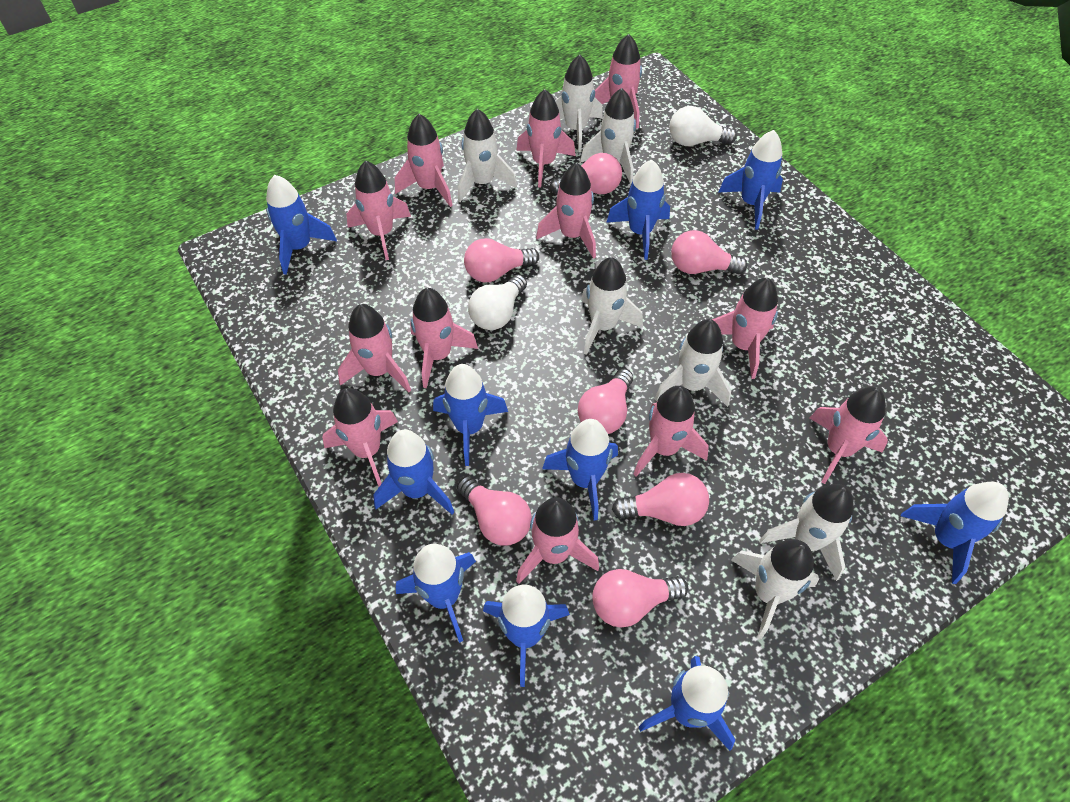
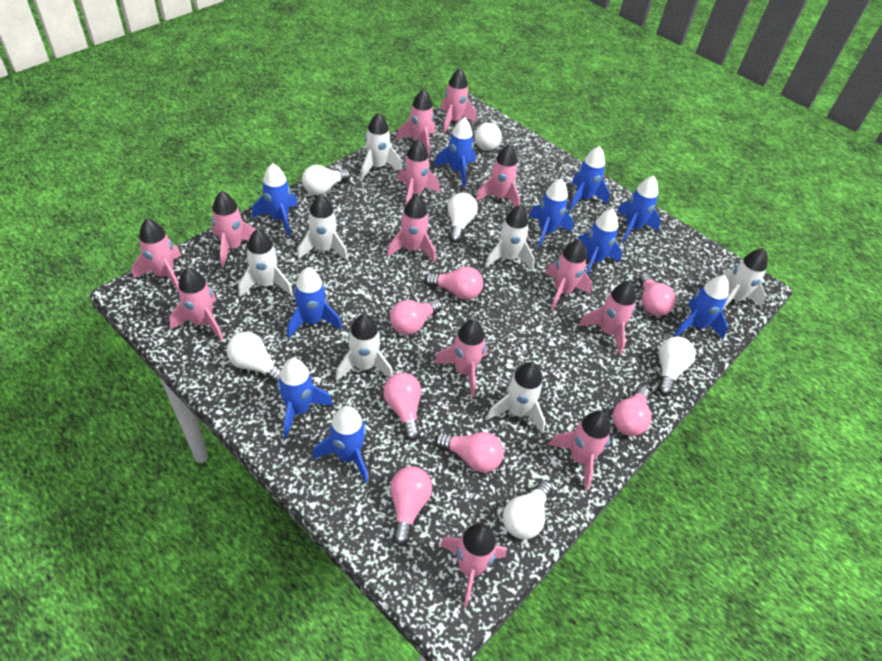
pink rocket: [322,388,398,487] [338,304,411,393] [346,161,411,260] [395,114,453,207] [410,288,478,388] [516,89,576,188] [516,497,599,584] [536,163,596,259] [595,34,642,129] [633,386,709,477] [712,278,778,379] [810,387,888,484] = 12 -> [132,218,182,292] [169,267,224,341] [211,191,256,267] [387,195,436,263] [396,89,435,157] [398,139,440,205] [434,319,487,397] [440,68,477,133] [440,523,506,607] [475,144,520,207] [545,239,592,310] [549,411,611,490] [579,281,636,356] = 13
white light bulb: [468,275,527,330] [670,106,737,146] = 2 -> [227,332,282,383] [302,165,350,195] [448,193,478,243] [474,122,502,151] [503,480,553,539] [658,337,695,395] = 6

